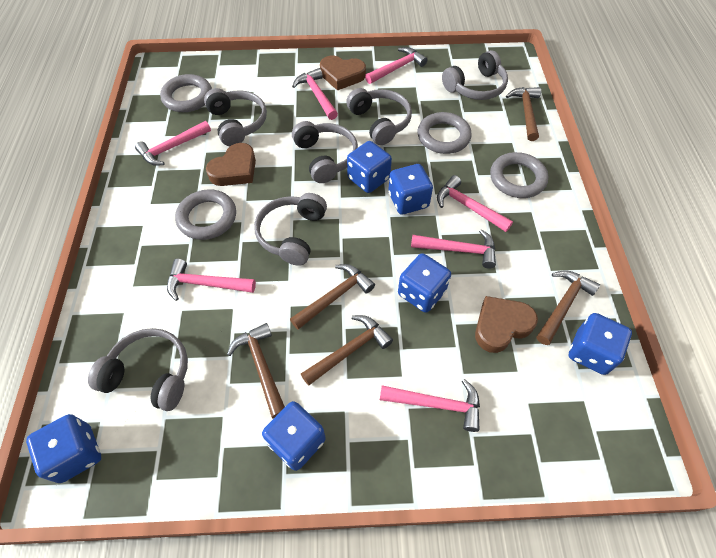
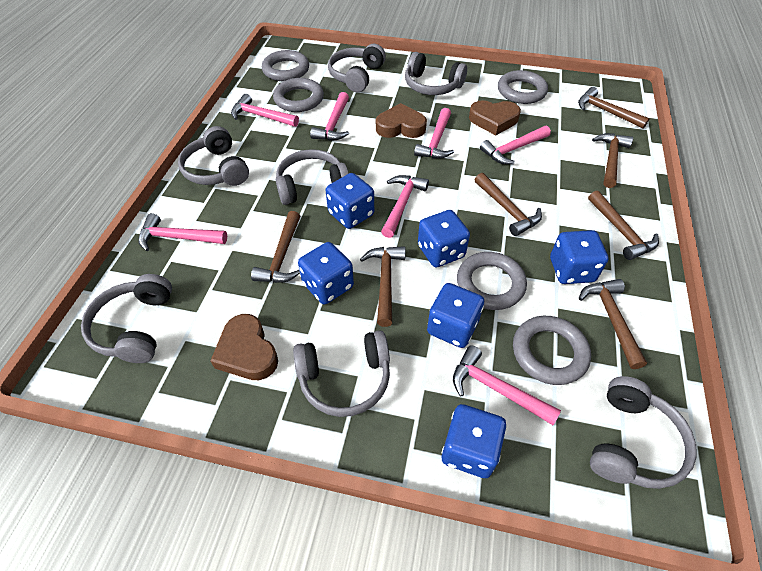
brown hammer: [227,323,285,419] [290,264,375,330] [301,315,393,386] [506,87,541,141] [537,270,600,345] = 5 -> [251,211,300,283] [360,246,406,327] [475,173,542,236] [578,87,649,129] [579,279,647,369] [588,190,659,260] [592,133,633,188] = 7
grey headphones: [88,328,188,411] [204,88,267,146] [254,193,327,266] [292,121,358,183] [346,88,412,145] [442,50,508,100] = 6 -> [81,274,172,363] [178,126,249,186] [276,149,349,205] [293,330,390,417] [328,44,386,92] [405,52,467,95] [590,376,697,489] = 7
grey ring: [160,74,212,112] [175,189,236,240] [418,112,472,154] [490,152,548,198] = 4 -> [262,50,309,81] [273,78,324,112] [457,252,527,310] [498,70,548,104] [513,316,591,385] = 5

